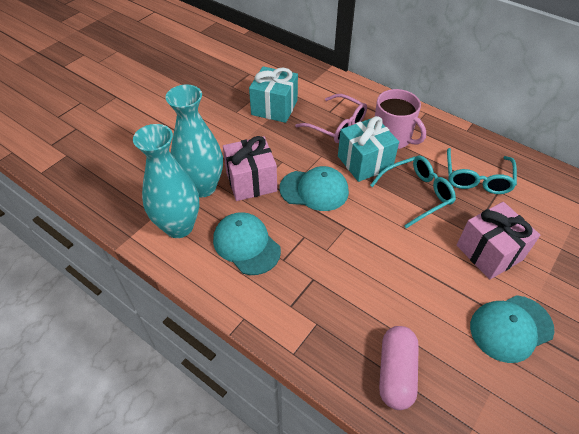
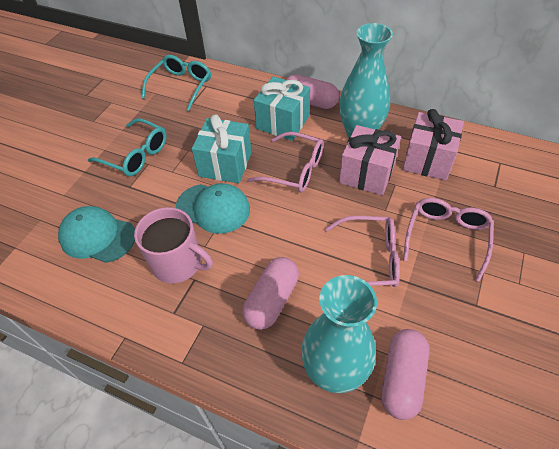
pink capsule: [379,326,419,410] = 1 -> [242,257,299,330] [286,74,339,109] [381,329,429,420] = 3
pink glasses: [295,94,367,143] = 1 -> [248,132,324,192] [325,216,400,287] [403,198,494,282] = 3
turquoise cap: [213,212,281,275] [279,166,349,211] [470,295,554,363] = 3 -> [58,206,135,263] [176,183,250,234] = 2

